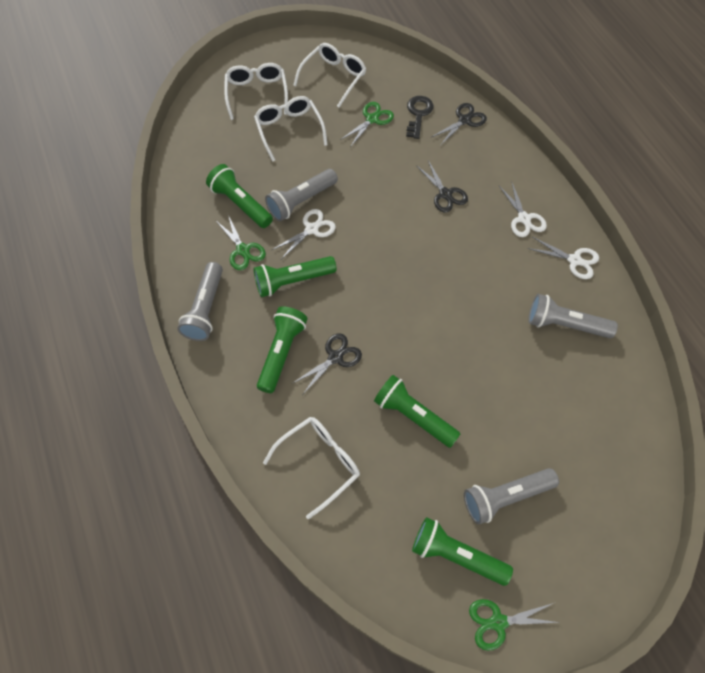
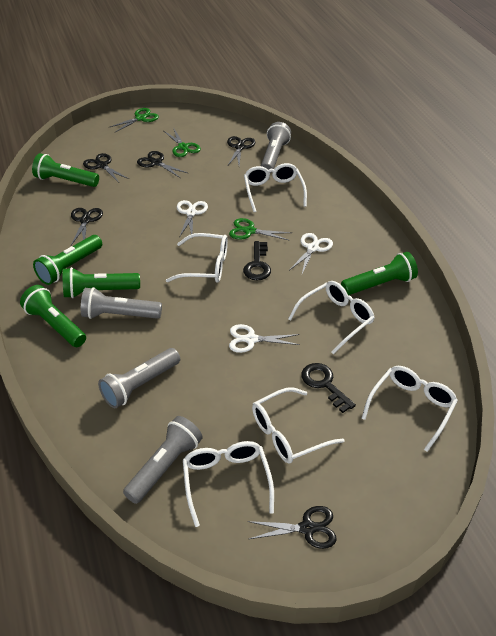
black key: [406,96,434,139] = 1 -> [243,241,271,280] [301,363,356,413] = 2
black scissors: [293,333,362,394] [416,160,468,212] [432,103,487,146] = 3 -> [71,208,103,245] [83,153,129,183] [137,151,187,178] [227,136,255,165] [247,506,337,549] = 5
white glasses: [224,63,288,120] [254,96,328,162] [263,417,360,519] [293,43,366,108] = 4 -> [166,233,228,282] [183,441,274,527] [244,163,307,212] [252,387,345,464] [288,281,375,355] [361,366,458,452] = 6

